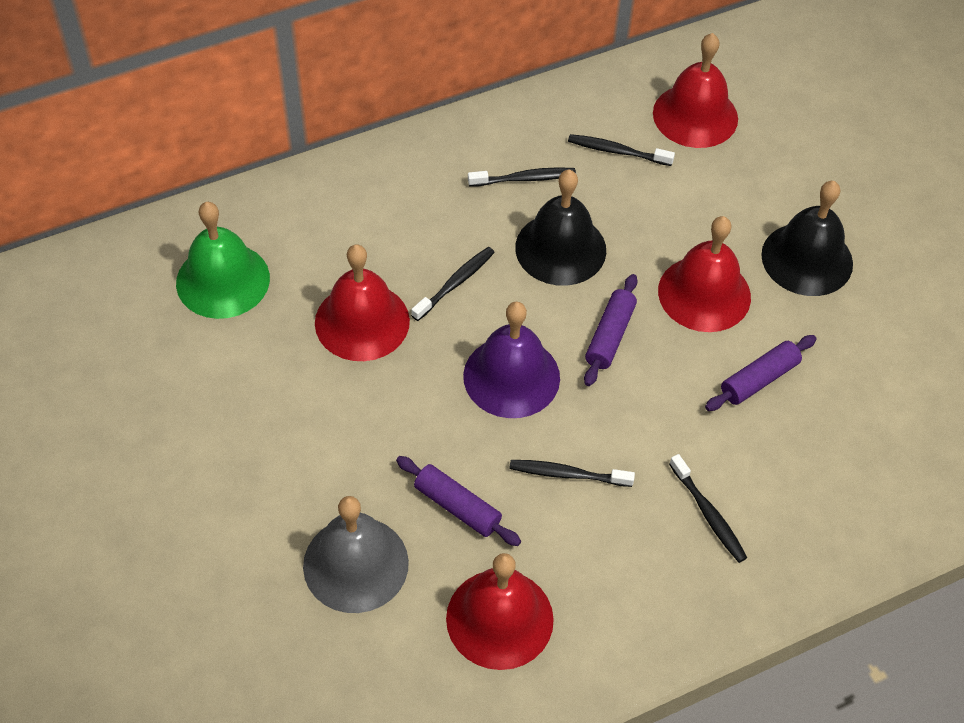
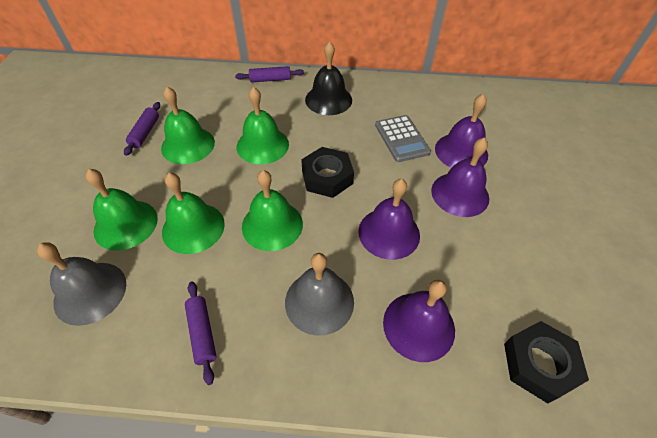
black bell: [515,170,606,286] [761,181,853,296] = 2 -> [305,41,352,115] = 1
black nut: none = 0 -> [301,147,354,198] [504,321,589,403] = 2
black toothbrush: [411,247,495,321] [468,167,576,187] [509,460,635,487] [568,134,675,166] [669,454,747,563] = 5 -> none = 0
green bell: [176,202,270,319] = 1 -> [86,169,158,250] [161,87,215,164] [162,173,225,254] [237,87,289,164] [242,170,303,251] = 5
grey bell: [303,496,409,613] = 1 -> [37,242,126,326] [285,253,354,336] = 2
grey calculator: none = 0 -> [375,115,431,162] = 1
purple bell: [463,302,560,418] = 1 -> [358,179,420,260] [383,280,455,362] [431,138,489,217] [435,94,488,168] = 4
red bell: [315,244,410,361] [446,553,554,670] [653,33,738,148] [658,216,751,332] = 4 -> none = 0

